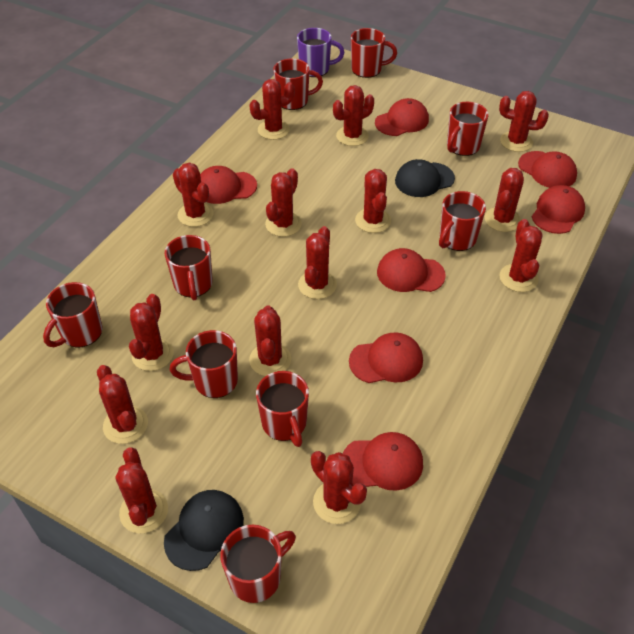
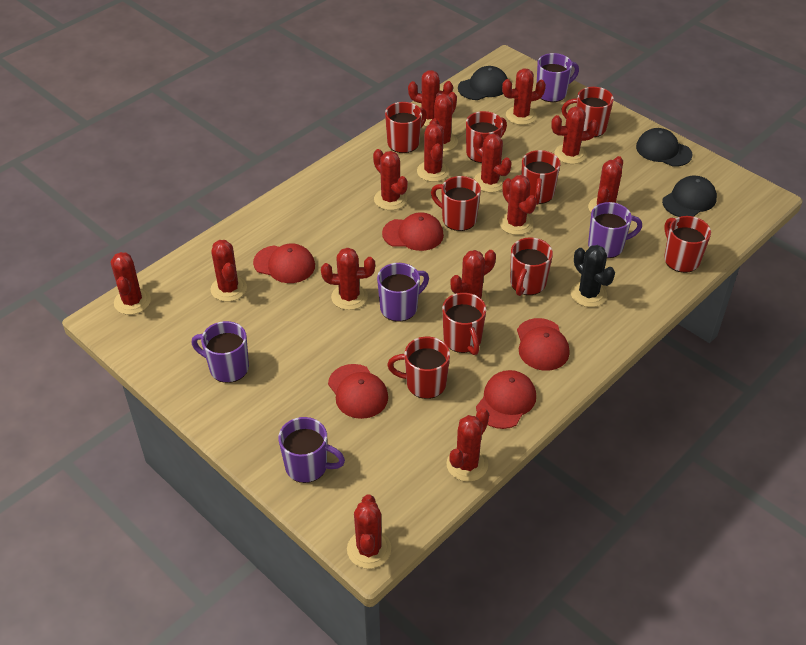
black cactus: none = 0 -> [571,245,615,307] = 1
black cap: [164,490,244,571] [395,159,455,197] = 2 -> [458,66,508,100] [636,128,692,167] [662,176,717,217] = 3
purple mug: [297,28,344,77] = 1 -> [191,321,249,383] [278,417,345,483] [377,263,429,322] [537,53,579,102] [588,202,642,258] = 5
red cactus: [97,365,148,444] [116,447,168,534] [129,294,174,371] [173,162,213,227] [249,79,295,140] [249,305,291,376] [265,168,302,237] [298,226,337,299] [311,451,367,524] [333,85,374,146] [355,169,391,233] [485,168,524,232] [499,91,549,152] [500,219,542,292] = 14 -> [111,252,151,315] [211,240,247,302] [321,248,375,310] [347,494,391,569] [373,149,408,210] [408,70,453,127] [417,123,449,182] [429,92,458,151] [447,408,489,482] [450,250,496,307] [473,133,512,193] [499,175,537,235] [502,69,546,125] [551,106,598,164] [588,156,623,212] = 15
red cap: [200,166,257,204] [343,432,423,491] [349,333,423,383] [375,98,429,136] [377,248,446,292] [518,151,577,188] [532,185,585,234] = 7 -> [253,243,315,283] [328,364,388,419] [382,212,444,251] [476,370,536,429] [517,318,570,371] = 5

